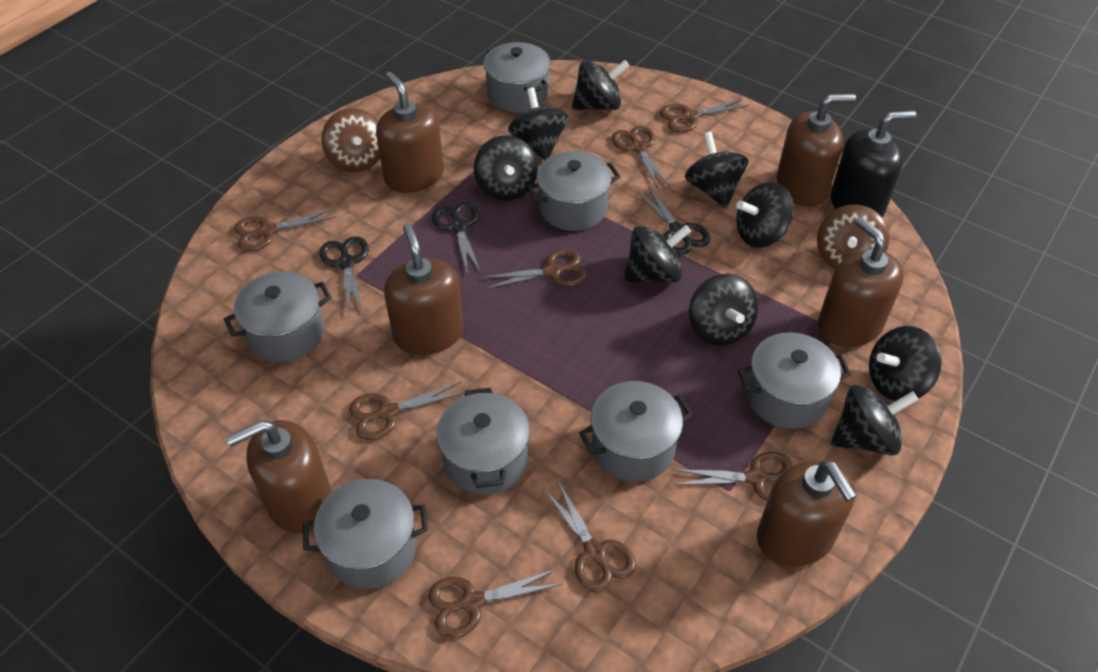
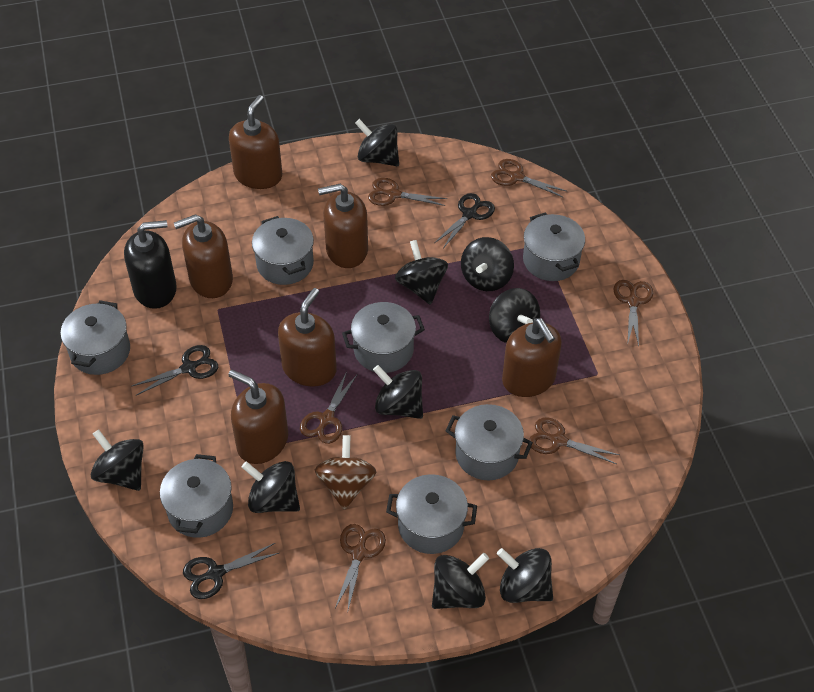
brown scissors: [234,209,336,251] [349,382,465,440] [428,569,563,638] [481,249,587,289] [543,481,636,593] [612,126,670,188] [660,99,748,133] [672,452,793,501] = 8 -> [300,371,358,444] [335,524,386,610] [368,178,447,206] [491,159,566,197] [529,417,619,464] [613,280,653,346] = 6
brown spinning top: [321,108,380,172] [817,204,889,269] = 2 -> [315,435,376,510] = 1

